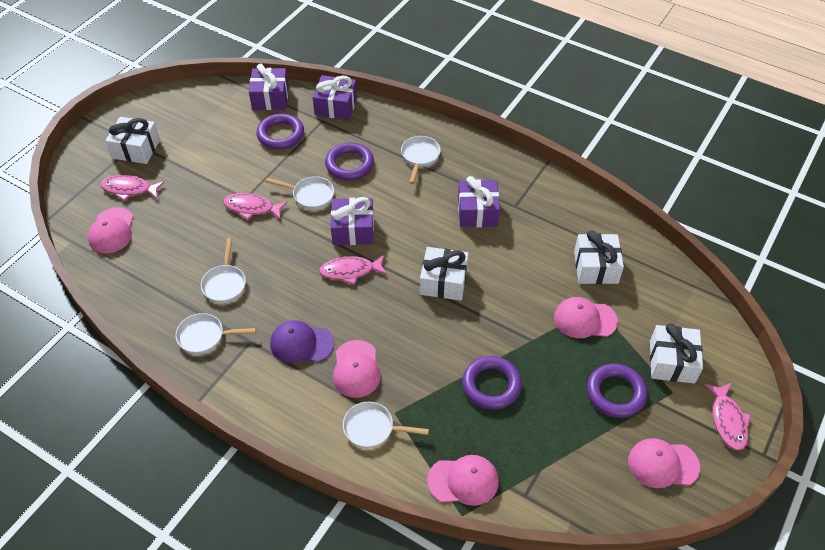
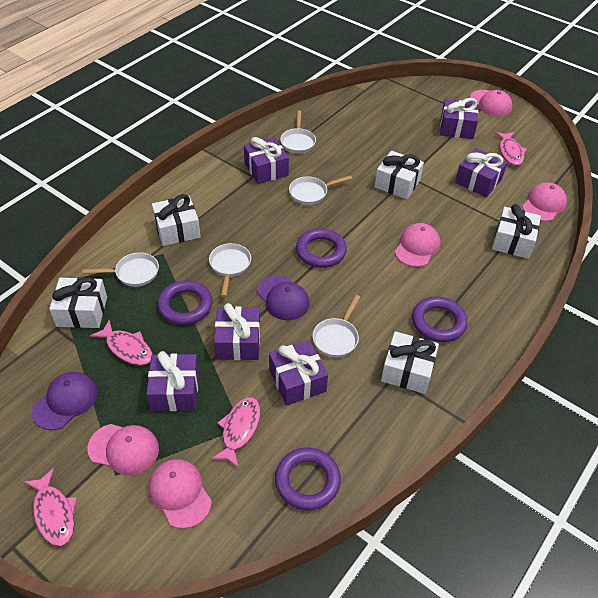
purple cap: [270,320,334,363] = 1 -> [32,372,97,430] [257,275,309,320] = 2
purple gift: [249,64,289,110] [313,75,357,120] [331,197,374,245] [458,176,500,228] = 4 -> [146,351,199,411] [214,303,260,360] [244,137,289,184] [269,340,328,406] [440,98,479,139] [455,148,507,197] = 6
white gift: [105,117,160,164] [420,247,469,301] [574,230,624,284] [650,323,703,383] = 4 -> [49,277,107,328] [152,194,201,246] [375,151,424,199] [381,331,439,394] [492,204,541,259] = 5

